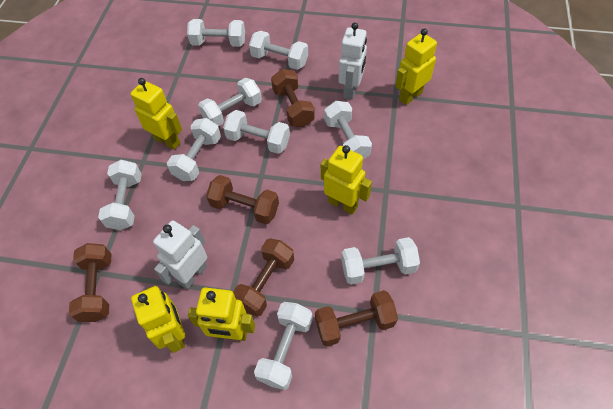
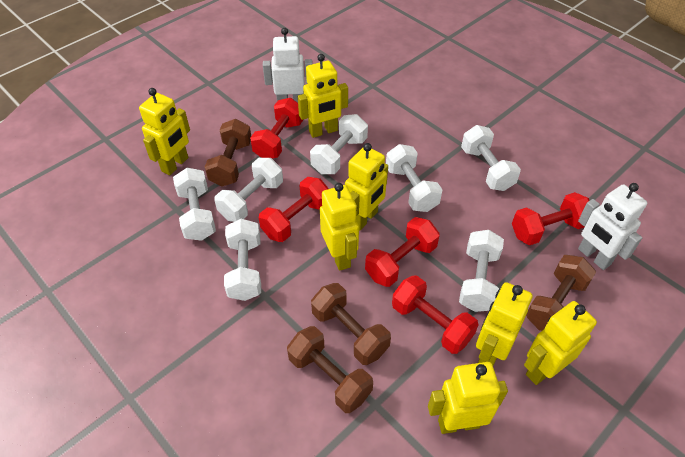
brown dumbbell: [69,243,111,322] [206,175,279,224] [233,239,294,317] [271,69,315,127] [315,290,398,346] = 5 -> [205,119,251,186] [287,326,373,413] [311,283,391,365] [526,255,596,331] = 4
red dumbbell: none = 0 -> [250,98,304,158] [259,177,329,242] [365,217,440,287] [392,275,479,354] [512,192,590,245] = 5
white dumbbell: [98,160,142,230] [167,118,221,181] [187,19,245,47] [198,78,262,126] [223,110,290,154] [249,31,308,70] [254,302,313,390] [324,101,372,159] [341,237,420,285] = 9 -> [173,168,216,241] [214,158,283,222] [224,219,261,301] [310,114,368,174] [386,144,442,212] [459,230,504,312] [461,125,521,191] = 7
yellow robot: [131,78,182,150] [131,286,185,353] [188,288,255,341] [321,145,372,215] [395,28,437,105] = 5 -> [139,88,190,175] [298,54,348,138] [320,183,359,271] [345,143,388,230] [428,362,508,434] [476,282,533,366] [524,301,597,385] = 7

